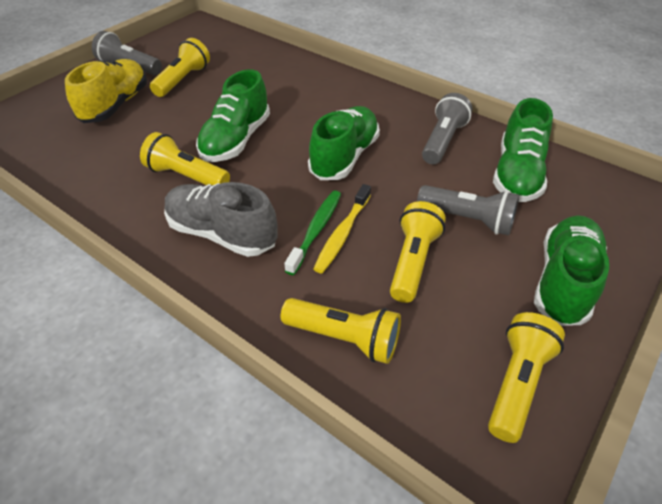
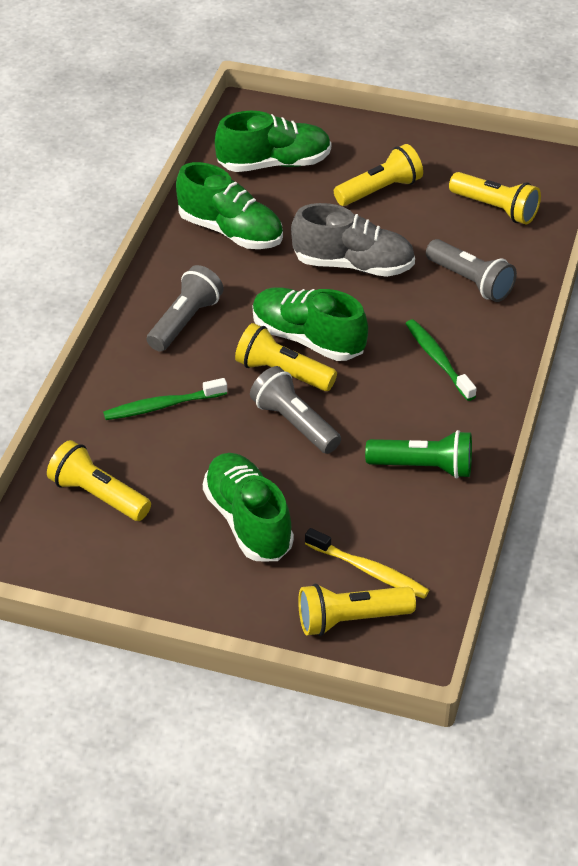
green flashlight: none = 0 -> [365,430,472,479] = 1
green toothbrush: [284,190,341,275] = 1 -> [103,378,227,420] [406,319,477,401] = 2
yellow shoe: [65,59,147,123] = 1 -> none = 0

